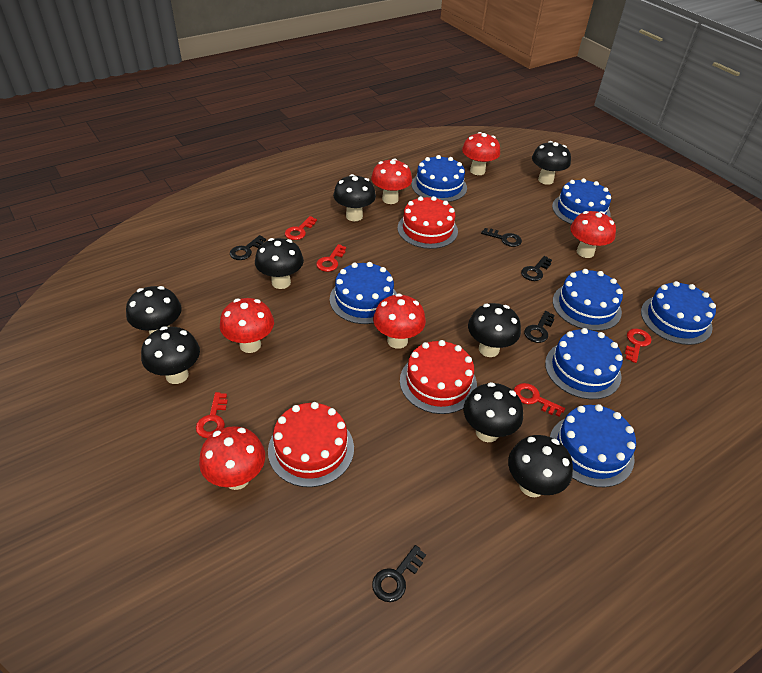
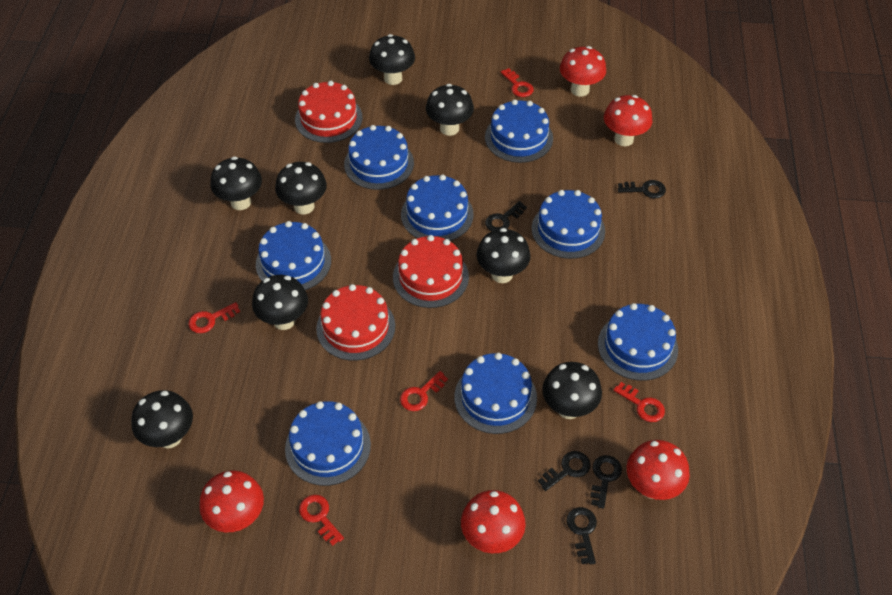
blue cake: [330,262,397,324] [412,155,467,202] [545,328,623,399] [550,404,636,487] [552,178,611,224] [553,269,623,331] [641,281,716,345] = 7 -> [256,221,331,290] [285,401,371,486] [344,125,414,190] [401,175,474,241] [454,353,537,434] [485,99,553,163] [532,190,605,259] [598,303,678,381] = 8
red mushroom: [199,426,265,490] [220,298,274,353] [371,158,412,204] [373,293,426,349] [462,132,500,175] [570,211,616,258] = 6 -> [199,470,264,532] [461,490,526,553] [560,46,606,97] [604,95,652,146] [627,440,690,500] = 5

